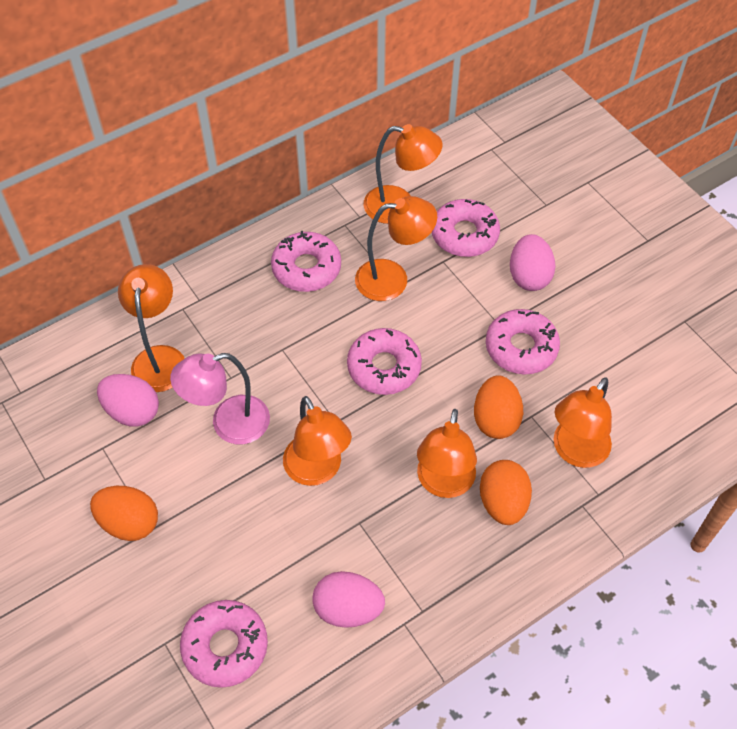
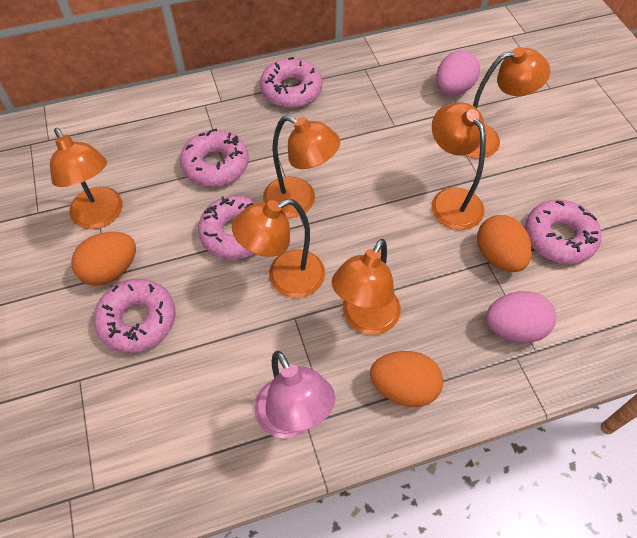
pink egg: [97,374,159,426] [312,571,385,628] [510,234,556,291] = 3 -> [436,50,480,95] [486,291,556,343] = 2

